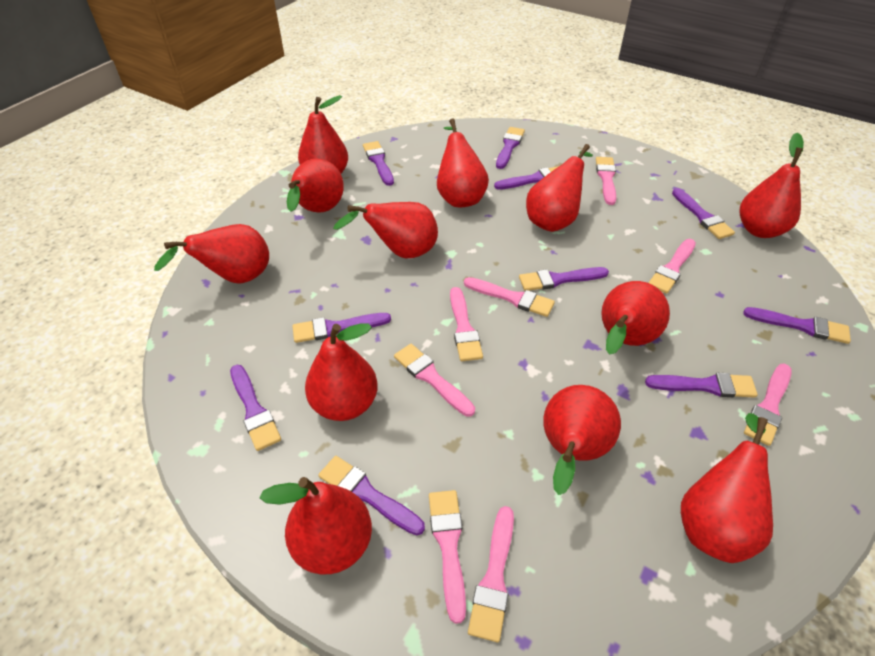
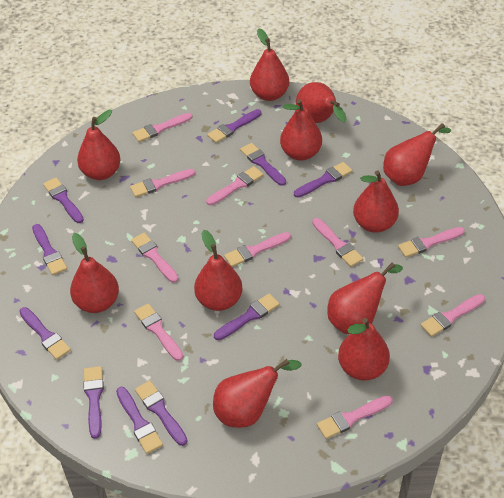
pink brush: [394,344,475,417] [429,490,466,624] [450,287,483,361] [464,277,555,317] [468,506,514,642] [596,157,616,205] [649,239,696,294] [744,364,792,446] = 8 -> [130,169,195,197] [131,233,178,283] [133,113,192,142] [134,303,183,361] [206,166,264,205] [224,232,291,267] [312,218,363,267] [317,395,393,439] [398,227,465,257] [421,294,485,337] = 10
red pear: [154,224,269,284] [260,477,372,574] [287,159,344,213] [298,95,348,174] [305,323,378,421] [333,202,438,258] [437,118,489,207] [526,144,593,232] [543,385,621,495] [601,281,670,355] [681,413,773,563] [740,133,804,238] = 12 -> [70,233,119,313] [77,110,121,180] [194,230,242,311] [213,359,301,428] [250,28,289,101] [280,99,322,161] [296,82,347,123] [327,263,403,334] [338,318,390,381] [353,170,399,233] [383,123,451,186] = 11

